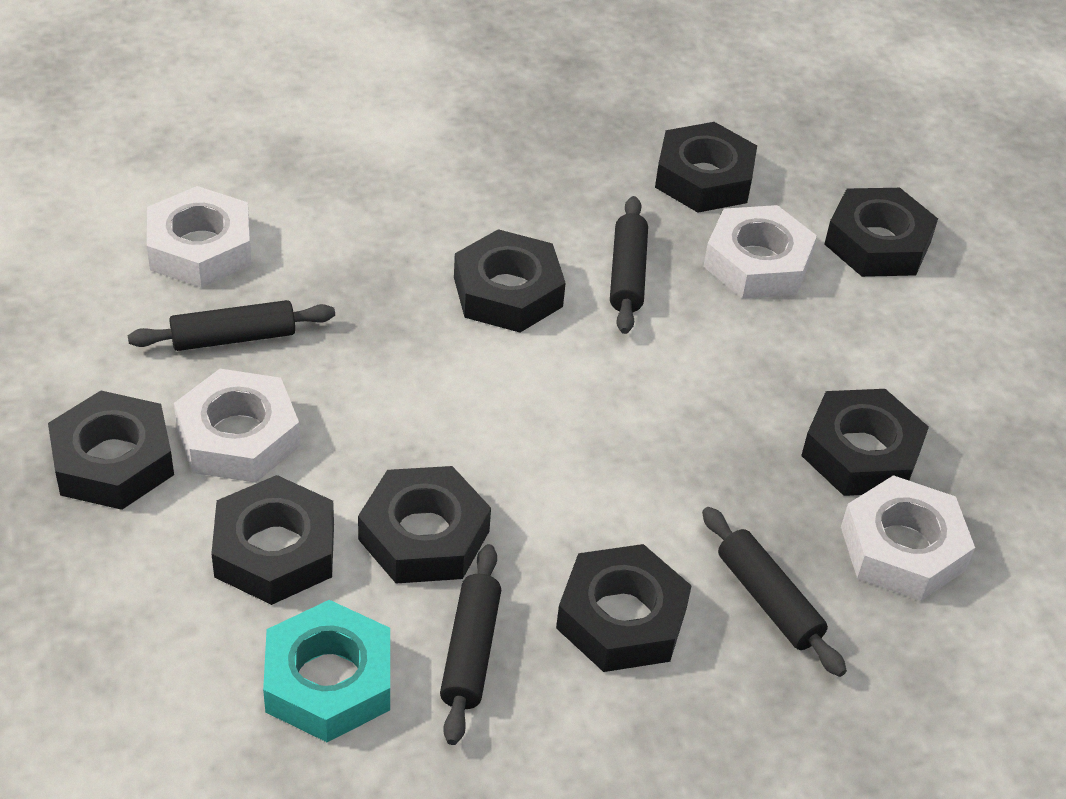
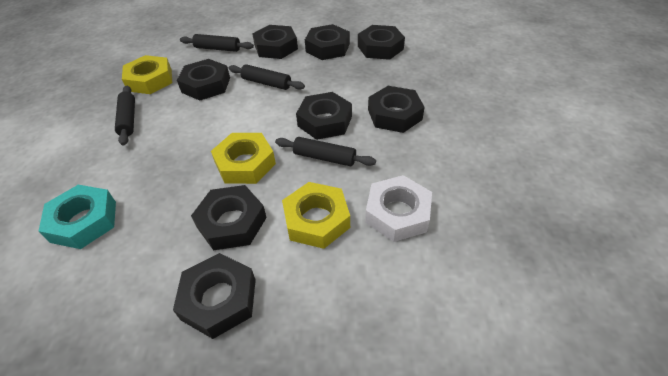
white nut: [147,186,251,288] [174,369,300,483] [703,205,817,299] [841,475,975,601] = 4 -> [365,175,432,242] = 1
yellow nut: none = 0 -> [122,55,172,94] [211,133,276,184] [282,182,350,249] = 3

